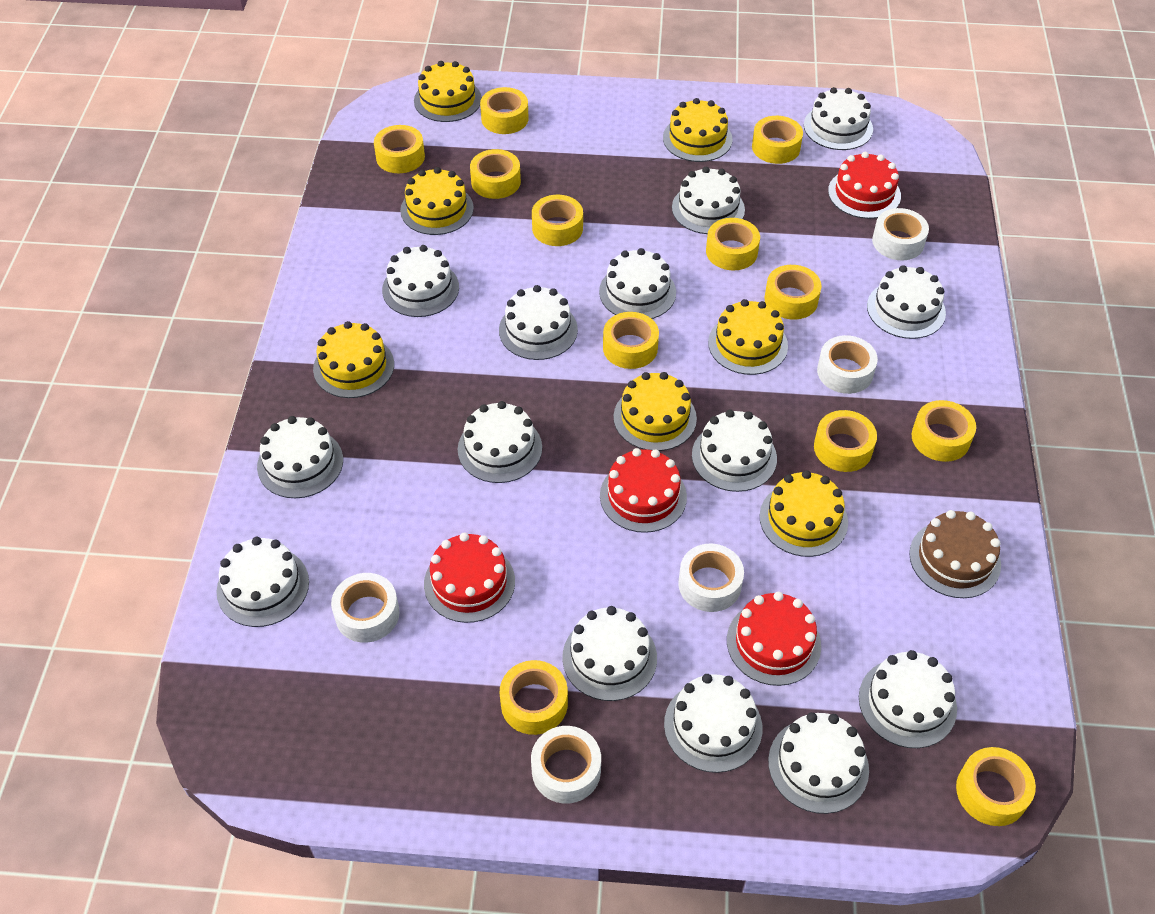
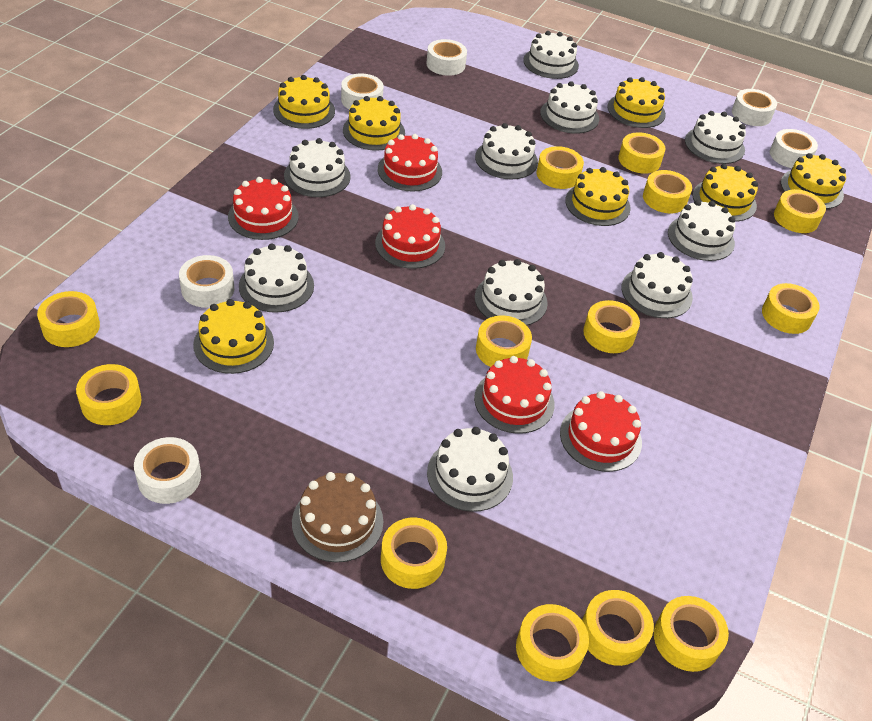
red cake: [424,533,515,623] [600,448,687,533] [727,592,821,686] [828,152,901,219] = 4 -> [228,177,299,240] [375,204,445,269] [378,134,442,192] [474,356,554,434] [560,391,642,472] = 5
white cake: [217,537,309,627] [257,416,343,498] [382,245,459,317] [458,401,542,483] [499,285,578,360] [562,606,657,701] [599,248,676,319] [664,674,762,773] [672,167,745,234] [692,409,777,492] [768,712,869,814] [804,87,873,150] [859,650,957,748] [867,265,946,339] = 14 -> [239,243,314,313] [284,138,351,197] [427,427,513,512] [475,123,538,179] [475,259,548,325] [523,31,579,79] [540,81,599,134] [621,252,693,318] [668,200,735,261] [685,111,746,164] = 10
white tape: [331,573,400,643] [531,726,601,804] [678,544,744,612] [817,335,878,394] [872,208,929,260] = 5 -> [134,437,201,504] [179,255,234,308] [341,73,384,110] [426,39,467,76] [732,89,777,126] [770,129,818,168] = 6
yellow tape: [374,125,425,173] [470,149,521,199] [480,87,529,134] [500,660,568,735] [532,195,583,246] [603,312,659,369] [706,218,760,270] [752,116,803,164] [764,265,821,320] [814,410,877,472] [912,400,976,462] [956,747,1036,826] = 12 -> [37,291,100,347] [76,364,142,425] [381,518,447,589] [476,316,532,367] [516,604,589,682] [537,146,584,189] [582,590,654,666] [583,300,640,353] [618,132,666,174] [643,170,692,213] [654,596,729,672] [762,283,820,334] [774,189,826,233] = 13

